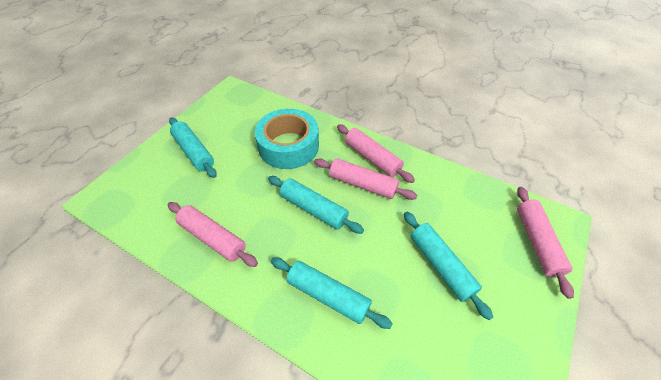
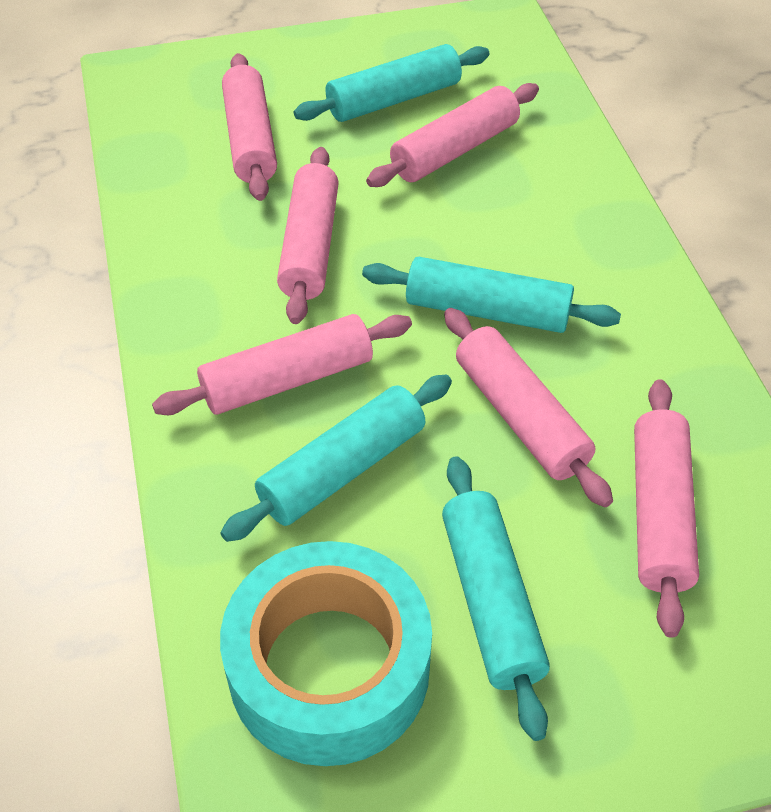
pink rolling pin: [168,202,258,267] [314,158,417,200] [337,124,415,183] [517,187,574,299] = 4 -> [152,314,412,415] [222,53,277,201] [277,147,339,324] [366,83,539,187] [444,308,613,507] [634,379,699,638] = 6

